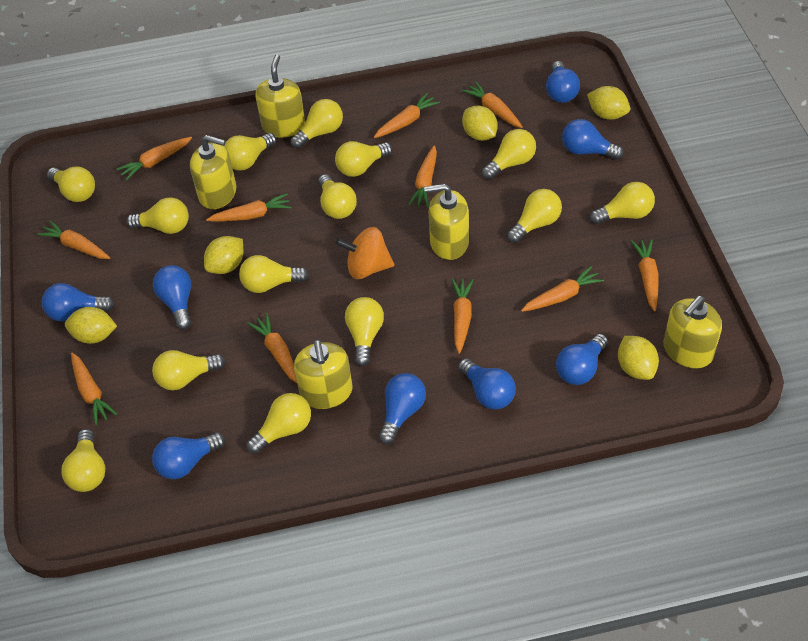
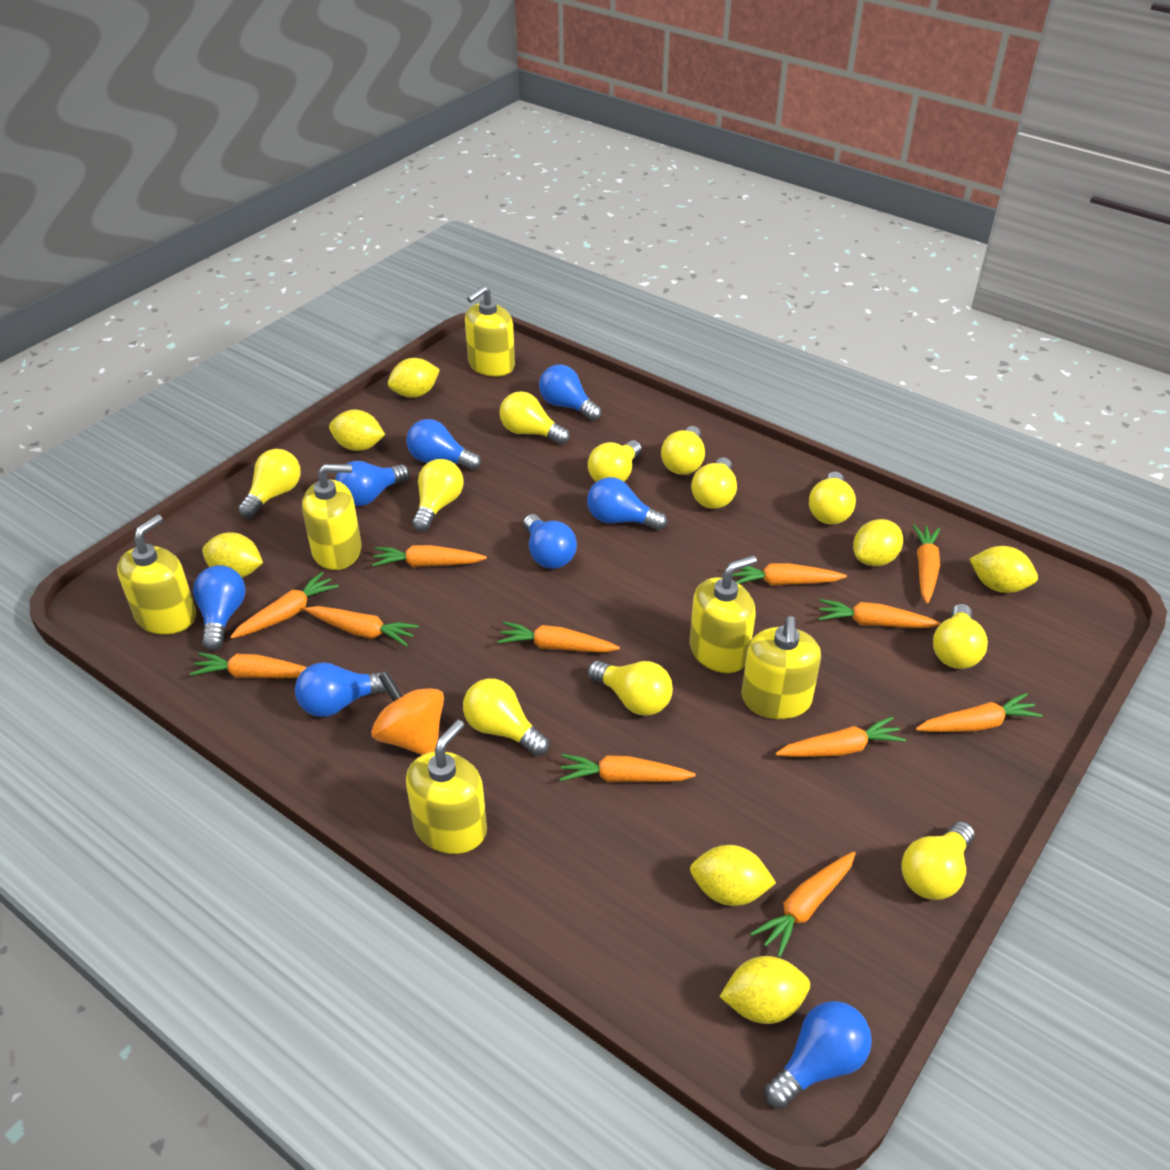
orange carrot: [37,221,110,259] [71,353,117,425] [117,137,192,181] [206,193,292,222] [247,313,297,383] [374,93,440,138] [408,145,437,208] [451,279,474,354] [462,81,523,128] [521,266,604,312] [631,239,659,311] = 11 -> [190,652,307,678] [230,572,339,639] [304,606,419,646] [372,545,487,567] [497,621,620,653] [560,754,696,782] [732,563,847,586] [750,851,856,958] [776,717,906,757] [819,599,940,628] [912,524,940,604] [916,693,1043,732] = 12
yellow lemon: [65,307,117,344] [204,236,243,274] [462,105,498,141] [587,86,630,120] [618,336,659,380] = 5 -> [202,533,263,577] [329,409,385,451] [388,358,440,398] [690,845,776,906] [720,956,810,1024] [853,519,903,566] [970,546,1038,593] = 7
yellow light bulb: [47,167,95,202] [61,429,106,492] [127,197,189,234] [152,350,225,390] [224,133,276,170] [239,255,309,293] [247,393,311,454] [291,99,343,149] [318,174,357,219] [335,141,392,177] [345,297,384,366] [482,129,536,179] [507,189,562,243] [590,182,655,224] = 14 -> [238,449,301,518] [412,459,464,531] [463,678,549,756] [500,391,570,445] [588,440,642,482] [588,661,673,716] [661,426,705,475] [691,457,737,509] [809,471,856,525] [901,821,975,900] [933,604,988,669] = 11
yellow soap dispenser: [190,135,236,209] [256,55,305,138] [294,340,353,409] [424,183,469,260] [663,296,722,369] = 5 -> [117,515,196,635] [302,464,362,570] [406,720,487,854] [465,286,515,377] [690,555,757,673] [741,616,821,719] = 6

